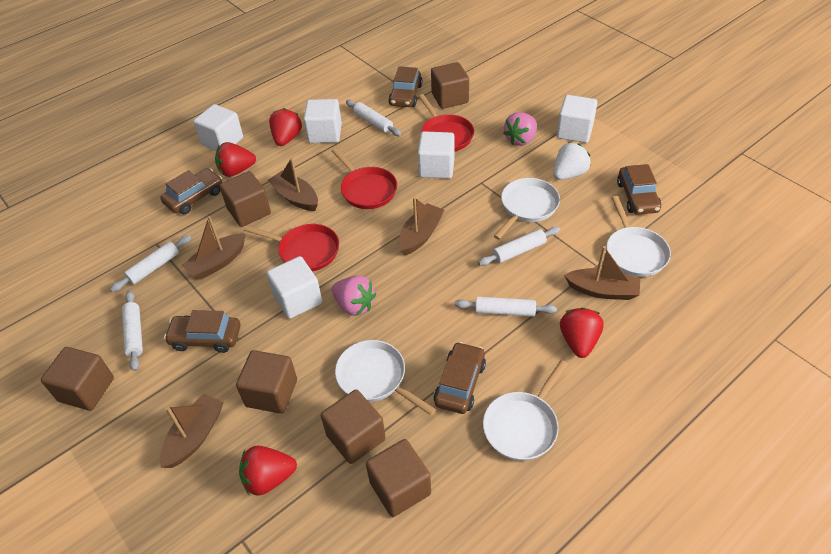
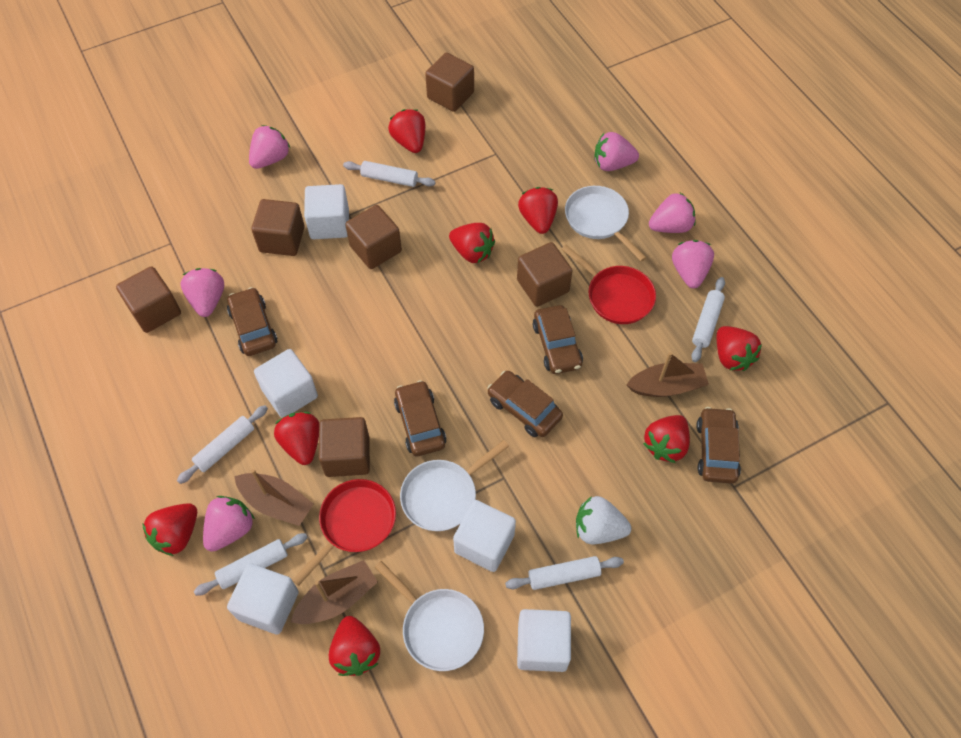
brown boat: [160,394,224,468] [182,216,246,280] [268,158,318,211] [399,197,444,255] [564,246,640,300] = 5 -> [234,469,314,526] [291,560,378,624] [626,352,709,397] = 3
pink strawberry: [332,276,376,316] [503,112,537,146] = 2 -> [181,268,224,317] [203,496,255,552] [249,125,290,169] [594,132,639,171] [649,193,696,233] [672,240,714,288] = 6
red pan: [244,224,339,271] [331,148,397,209] [418,94,474,151] = 3 -> [292,479,396,586] [561,245,656,324] = 2
red strawberry: [215,142,256,177] [239,446,297,496] [269,108,302,146] [560,308,604,358] = 4 -> [142,503,197,556] [274,412,319,465] [329,616,380,676] [388,109,425,153] [449,223,495,263] [518,187,558,234] [643,415,690,463] [717,326,762,371] = 8
white pan: [335,340,436,415] [483,360,568,461] [494,178,560,240] [606,196,671,277] = 4 -> [375,561,484,671] [400,440,509,531] [565,186,647,261] = 3

